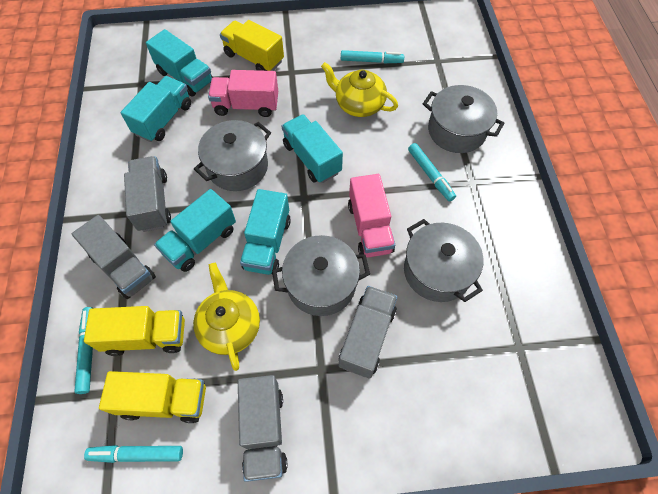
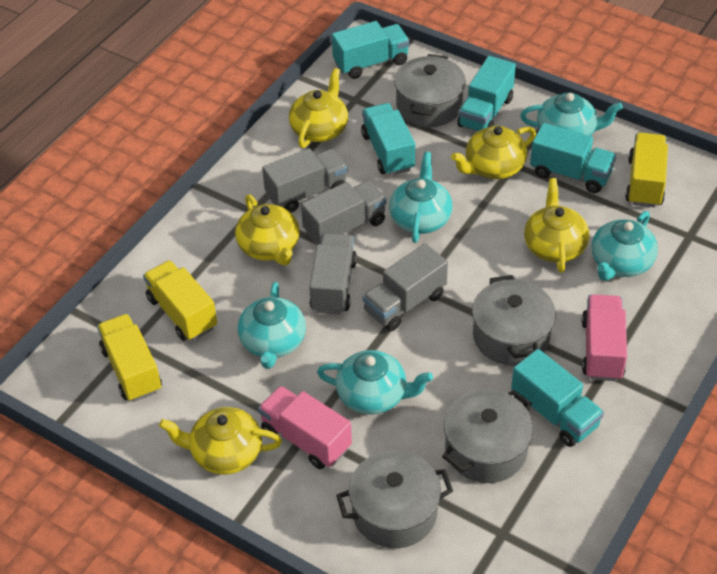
turquoise marker: [74,307,93,394] [84,445,183,463] [341,50,404,63] [408,143,456,202] = 4 -> none = 0
turquoise teapot: none = 0 -> [238,282,306,369] [317,350,433,415] [389,152,452,243] [520,92,623,136] [591,211,658,281] = 5
yellow teapot: [193,263,260,371] [321,62,398,117] = 2 -> [159,407,282,475] [235,194,300,266] [289,68,348,148] [451,126,536,179] [524,178,589,273] = 5

